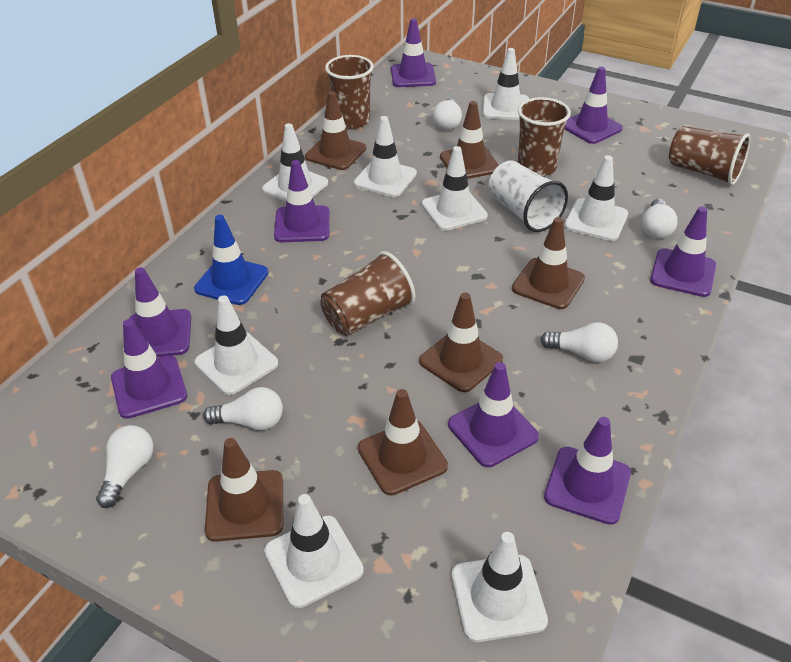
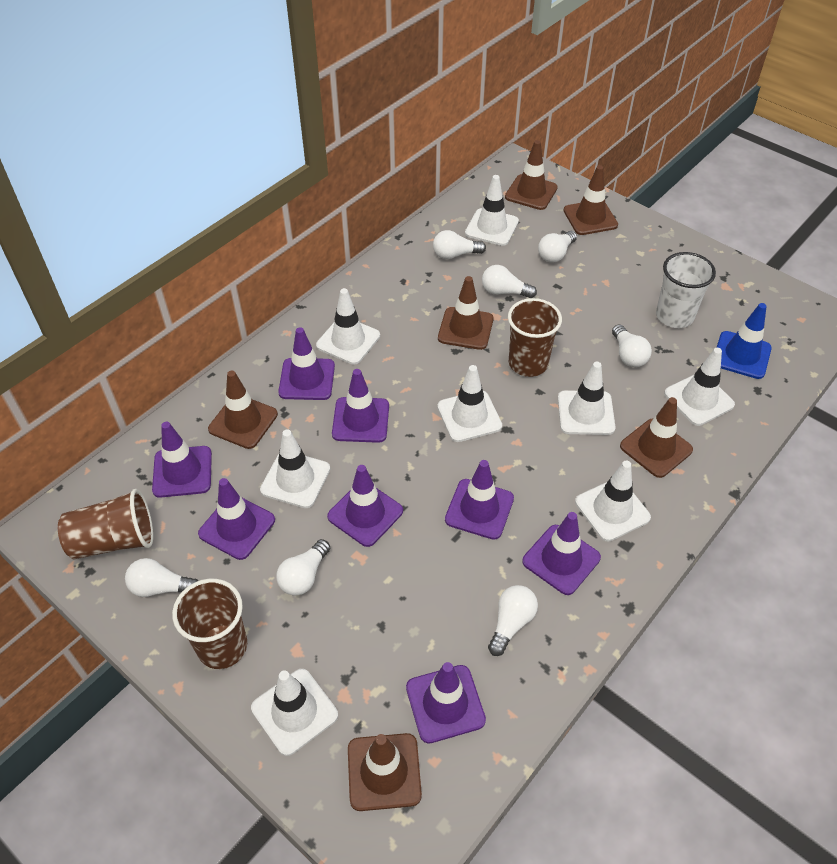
brown cup: [320,251,415,336] [325,55,374,129] [518,97,571,176] [669,126,751,185] = 4 -> [58,489,153,559] [172,579,247,669] [508,298,562,377] = 3
white light bulb: [96,425,153,508] [203,387,283,430] [433,99,462,130] [540,322,618,362] [642,199,678,239] = 5 -> [125,558,198,597] [276,539,330,596] [433,230,486,259] [482,265,537,298] [488,585,538,656] [538,231,577,262] [612,324,652,367] = 7

